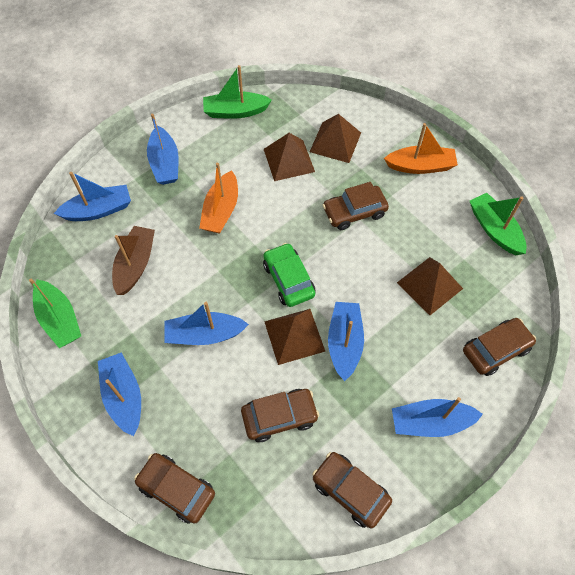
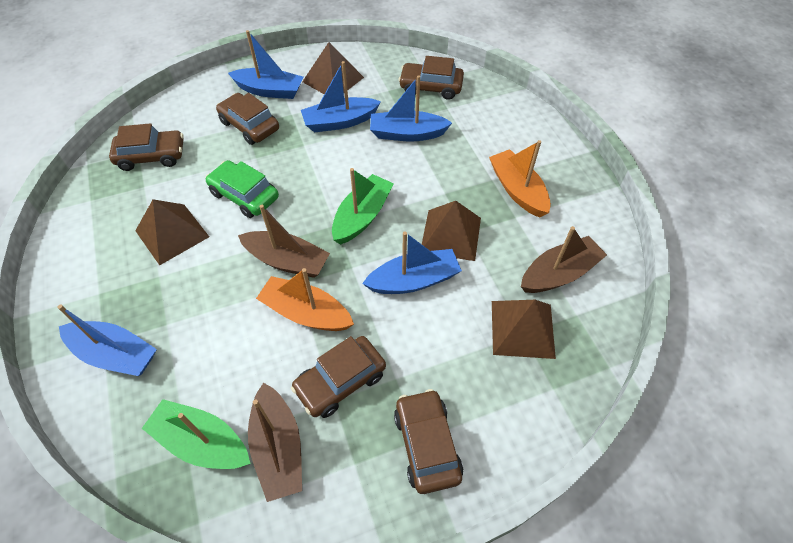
blue boat: [54,172,131,221] [98,352,141,436] [147,114,178,185] [165,302,249,345] [328,302,364,381] [392,397,483,437] = 6 -> [57,305,157,376] [228,30,303,99] [301,61,381,132] [362,232,462,294] [370,75,452,142] = 5
brown boat: [112,226,155,295] = 1 -> [238,205,330,278] [248,383,302,502] [521,226,607,293] = 3
green boat: [29,279,81,348] [203,65,272,119] [470,193,527,255] = 3 -> [142,399,251,469] [332,168,394,245] = 2

